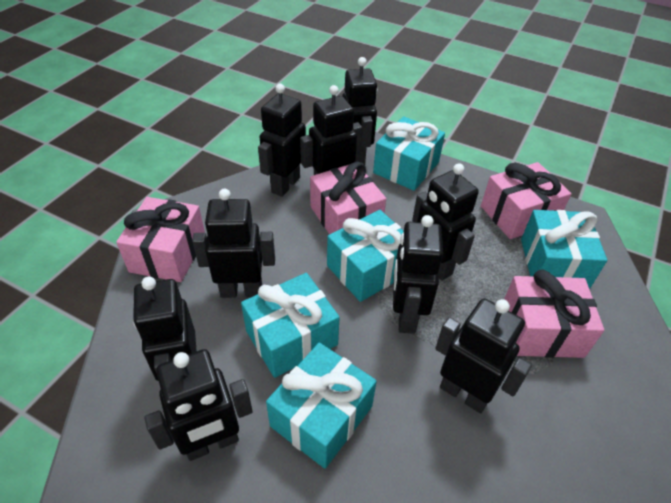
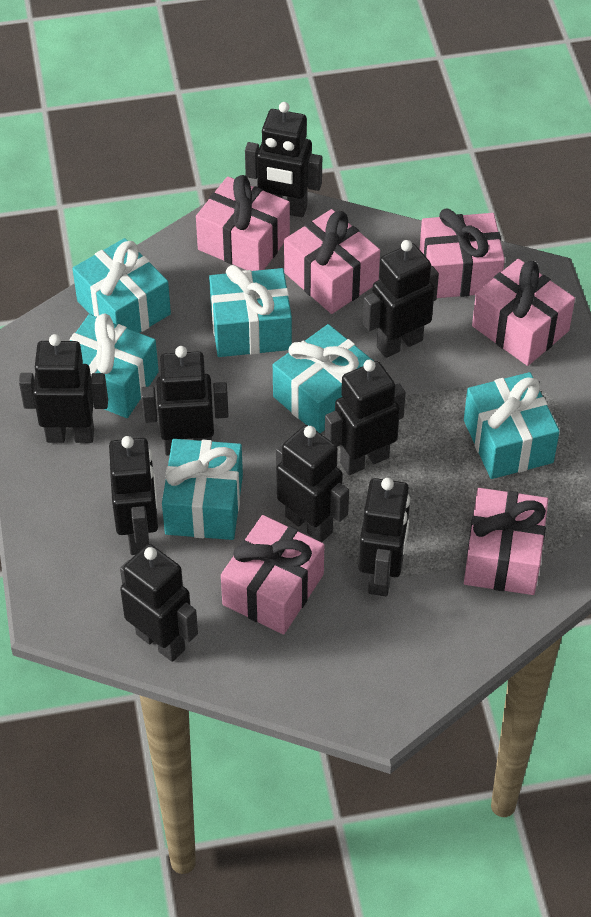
pink gift: [116,197,205,282] [310,162,386,235] [481,162,572,239] [504,270,604,358] = 4 -> [196,175,290,271] [221,515,324,634] [284,209,380,314] [420,208,505,298] [464,488,548,595] [472,259,575,366] = 6
turquoise gift: [241,273,340,378] [266,343,377,469] [327,210,404,302] [373,116,445,191] [521,210,607,289] = 5 -> [70,313,159,418] [73,238,171,333] [162,439,243,540] [209,265,292,357] [273,324,372,433] [464,372,560,479] = 6

